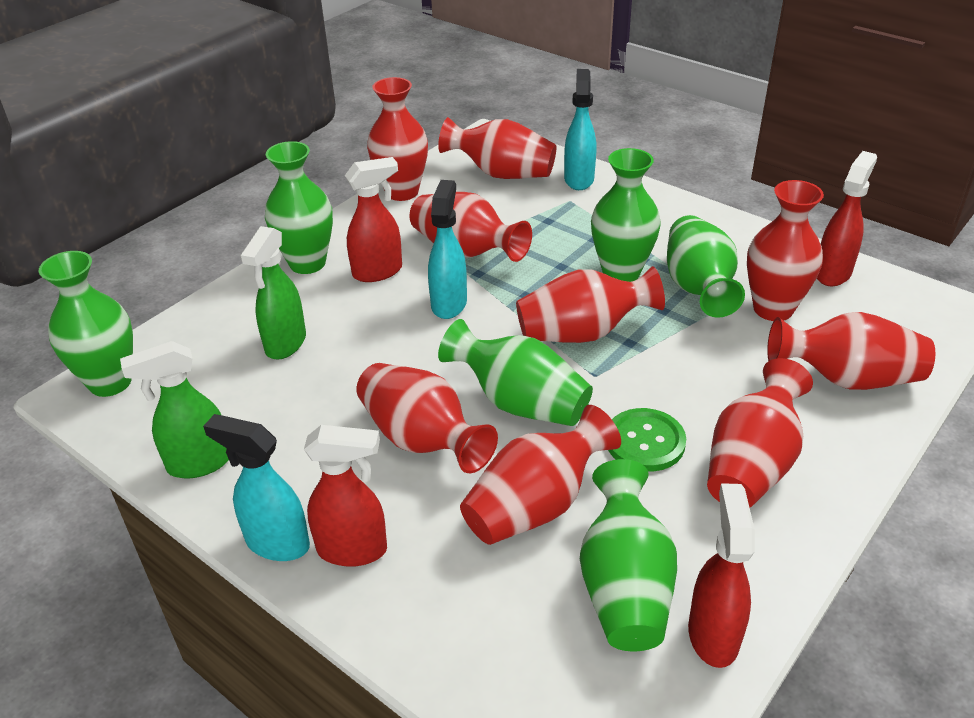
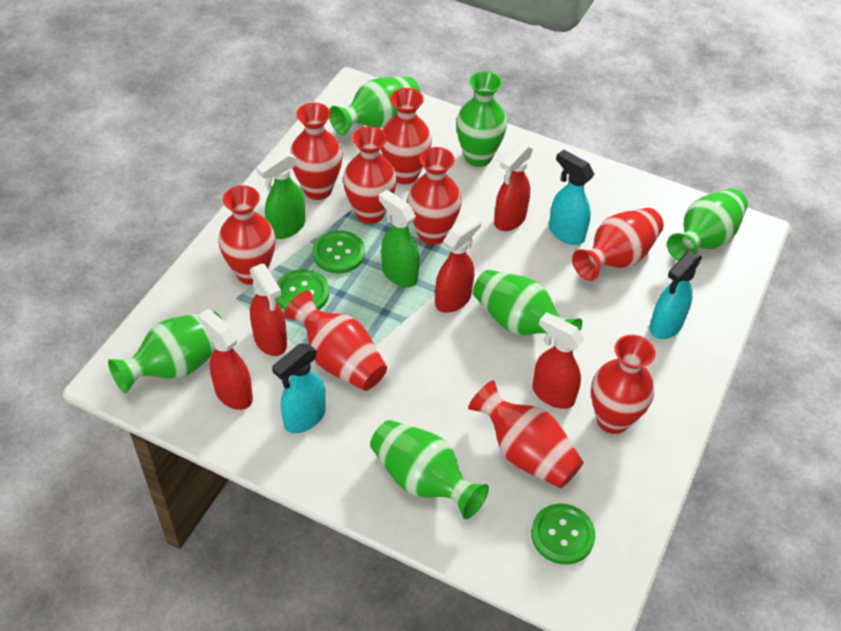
green button: [608,408,686,471] = 1 -> [276,269,329,310] [312,230,365,274] [531,503,595,565] = 3
red spray bottle: [304,425,387,567] [345,157,402,282] [688,483,755,668] [817,151,877,286] = 4 -> [198,309,253,410] [250,264,287,356] [435,215,481,313] [494,143,533,231] [532,312,585,409] = 5

